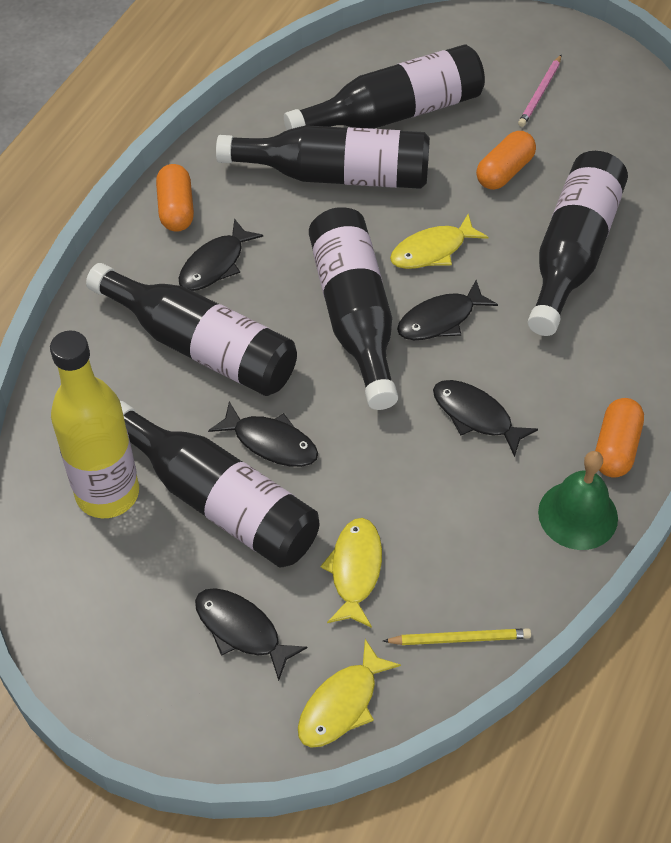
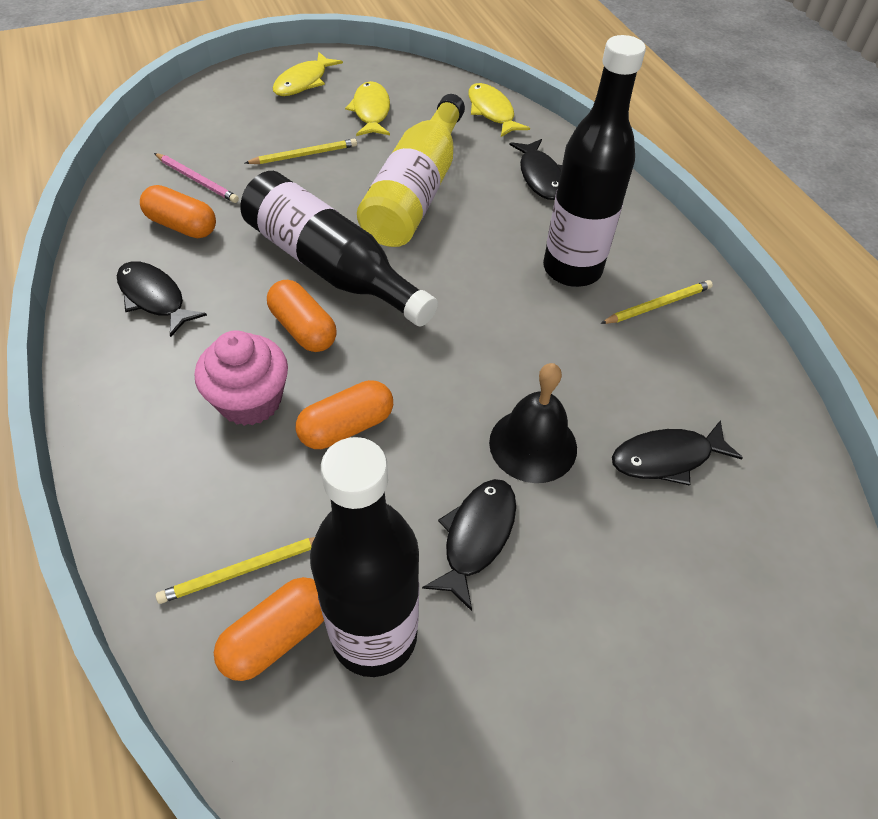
black bell: none = 0 -> [489,363,577,483] = 1
black bottle: [86,263,297,396] [120,401,319,568] [216,125,430,189] [284,45,485,130] [309,207,398,410] [528,151,628,336] = 6 -> [240,171,438,327] [310,437,419,677] [543,35,646,287] = 3
black fish: [179,219,263,291] [195,588,308,681] [208,401,318,467] [397,280,498,340] [433,380,538,457] = 5 -> [117,261,207,337] [422,479,516,611] [509,139,562,200] [612,420,743,486] = 4
green bell: [538,451,618,550] = 1 -> none = 0
orange capsule: [156,164,194,232] [476,131,536,190] [595,398,644,478] = 3 -> [140,185,216,238] [214,577,324,681] [267,280,337,352] [296,380,393,449] = 4
pink cupcake: none = 0 -> [195,330,288,426] = 1
yellow pencil: [383,628,531,645] = 1 -> [156,537,315,604] [245,139,357,164] [600,280,713,324] = 3

